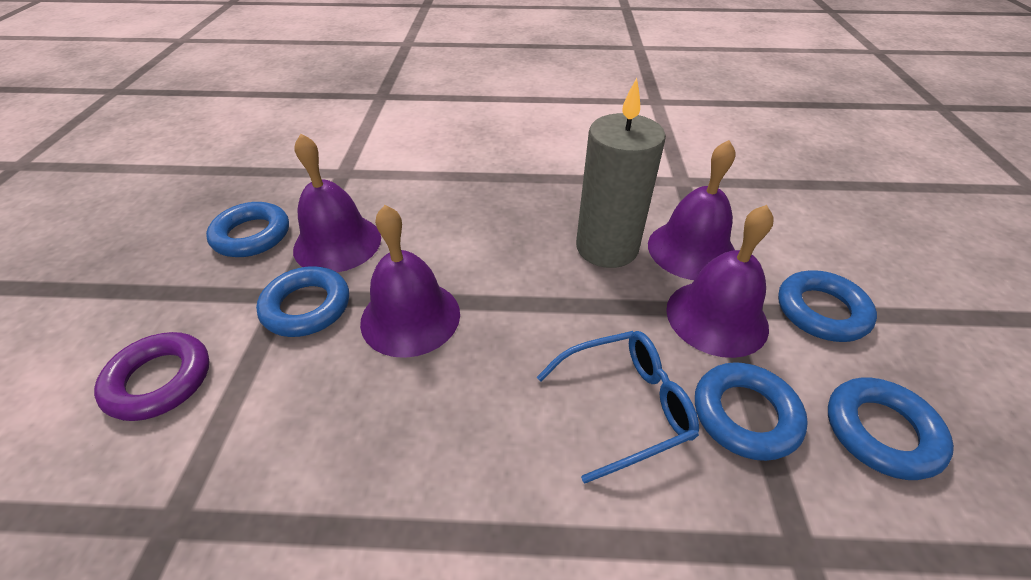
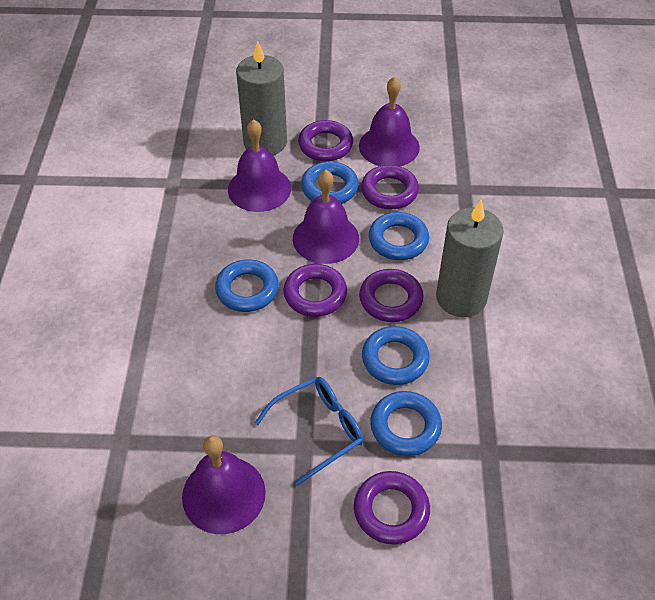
grey candle: [576,78,666,268] = 1 -> [236,41,287,155] [436,200,504,317] = 2
purple ring: [94,332,209,421] = 1 -> [283,264,347,317] [298,120,353,161] [354,471,430,544] [359,269,423,322] [361,165,419,209] = 5

